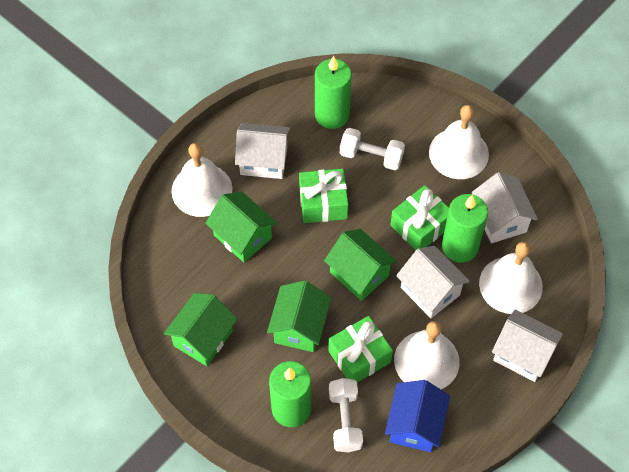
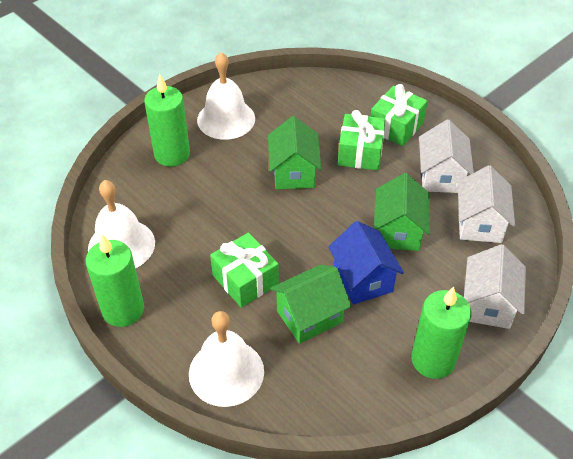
green house: [164,293,237,366] [206,192,277,262] [267,280,331,352] [324,229,397,301] = 4 -> [268,116,322,189] [270,265,351,344] [374,173,430,251] = 3
white bell: [172,143,232,217] [394,321,459,389] [429,105,489,179] [479,242,543,314] = 4 -> [88,180,155,268] [189,311,264,407] [197,52,255,140] = 3
white dumbbell: [329,378,363,452] [340,128,405,170] = 2 -> none = 0
white house: [235,123,290,179] [396,246,470,318] [472,172,538,243] [492,310,563,382] = 4 -> [419,119,474,193] [458,165,515,243] [464,244,526,329] = 3

